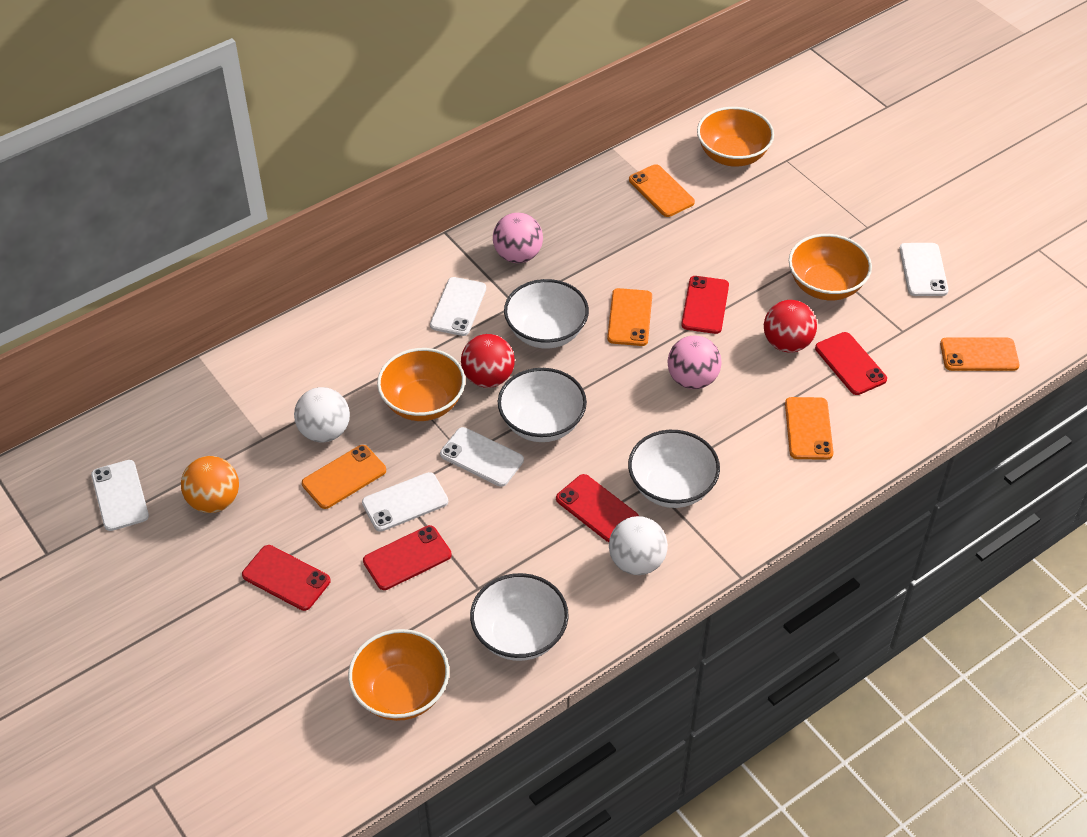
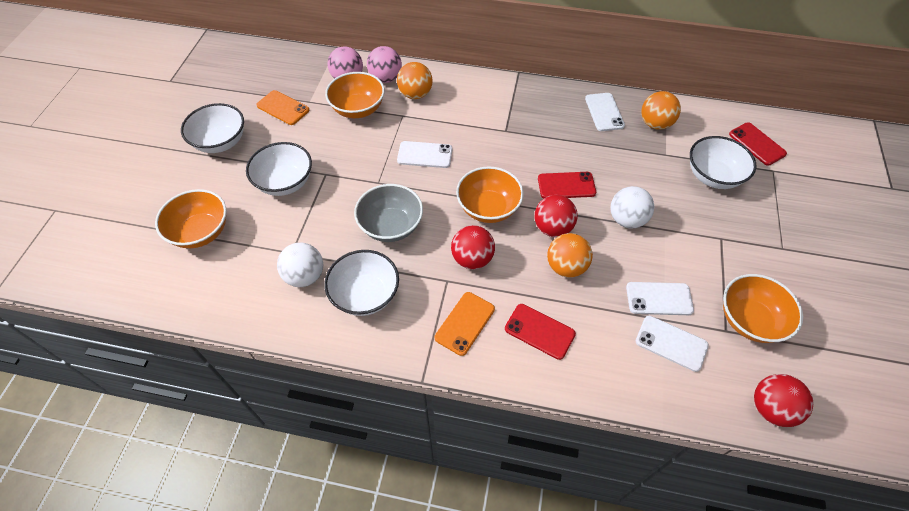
grey bowl: none = 0 -> [354,184,423,242] = 1
orange ball: [181,456,239,513] = 1 -> [397,62,433,99] [547,233,593,278] [641,91,681,130] = 3
orange phone: [302,445,386,509] [607,288,652,346] [629,164,695,217] [785,397,834,460] [940,337,1019,371] = 5 -> [256,90,309,125] [435,292,495,356] = 2
red ball: [461,334,515,388] [764,300,817,352] = 2 -> [451,225,495,269] [535,195,578,237] [754,374,814,427] = 3
red phone: [242,545,331,611] [363,525,452,590] [556,474,639,542] [681,276,729,334] [815,332,887,395] = 5 -> [505,304,576,360] [538,172,596,198] [729,122,787,166] = 3
white phone: [91,460,149,531] [362,472,448,532] [430,277,486,336] [440,427,524,487] [899,243,949,296] = 5 -> [397,141,452,168] [585,93,625,131] [626,282,694,315] [636,316,709,372] = 4

